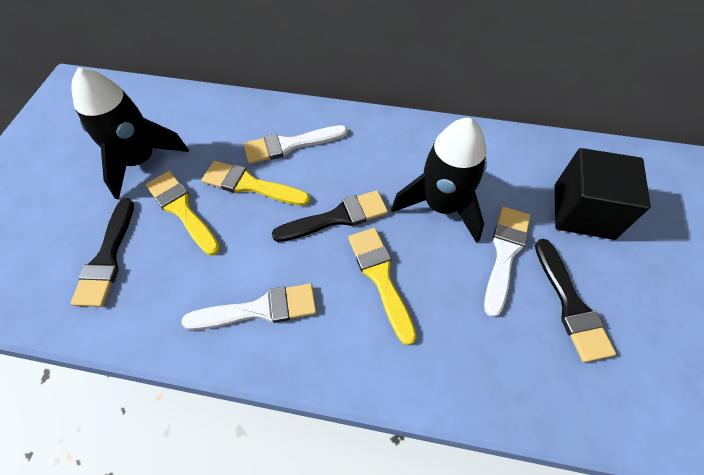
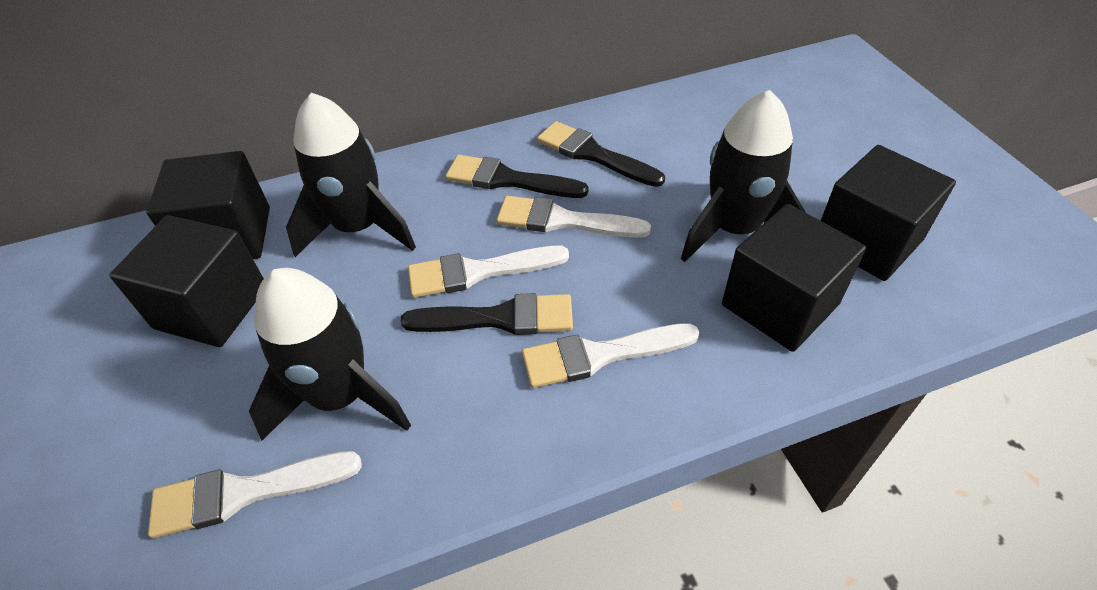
black cube: [555,148,651,240] = 1 -> [109,215,264,347] [146,151,270,259] [722,204,866,352] [821,145,956,281] = 4
black rocket: [72,68,189,199] [391,118,487,243] = 2 -> [249,268,411,441] [286,93,416,257] [681,90,806,262] = 3
white brush: [182,284,317,330] [244,125,348,164] [484,207,531,317] = 3 -> [148,451,362,539] [408,246,569,298] [496,196,651,238] [522,323,700,388] = 4
yellow brush: [146,171,220,256] [202,161,310,206] [348,228,417,345] = 3 -> none = 0

